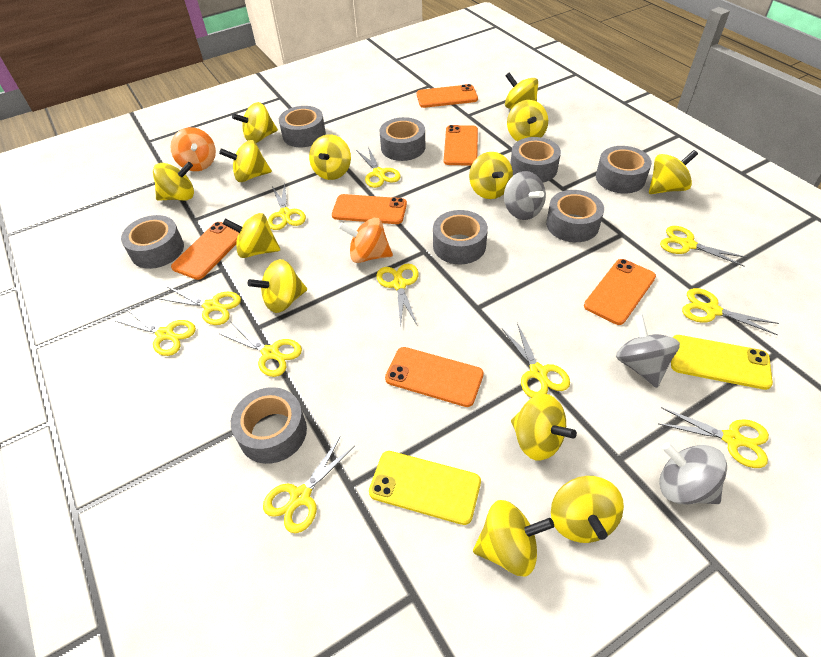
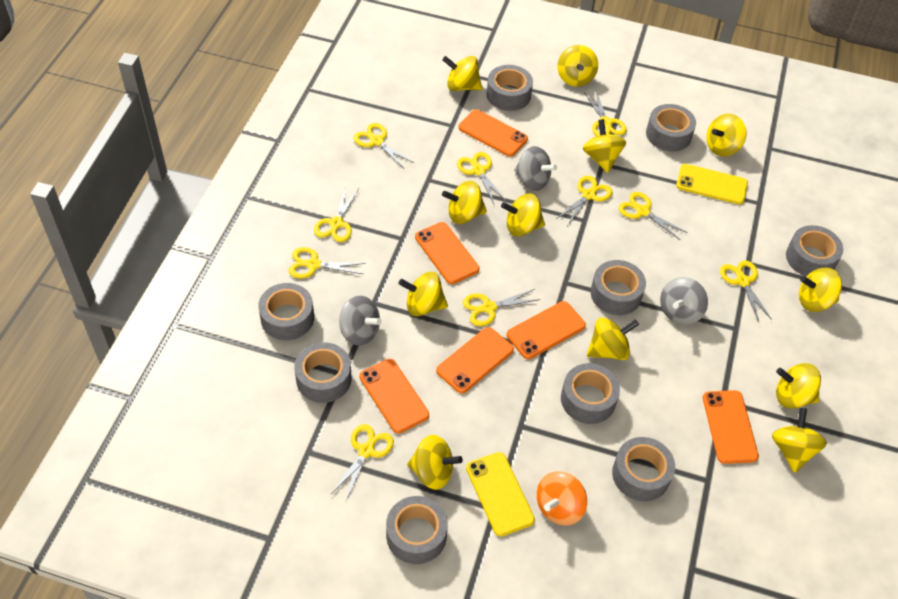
grey tape: [121,215,184,269] [231,387,307,464] [279,106,326,147] [380,117,426,161] [433,210,488,264] [510,137,561,183] [546,190,604,242] [596,146,652,193] = 8 -> [258,283,314,340] [294,342,352,403] [386,496,448,564] [486,65,533,111] [561,363,620,424] [591,260,646,315] [612,437,675,501] [646,104,696,152] [786,225,843,276] = 9
orange spinning top: [170,127,216,171] [339,218,393,263] = 2 -> [537,471,587,526] = 1
yellow scissors: [116,309,196,356] [160,287,241,325] [220,322,302,377] [263,437,355,533] [268,183,306,230] [356,147,401,188] [376,264,419,327] [502,323,570,398] [659,407,769,468] [660,226,747,267] [682,288,779,335] = 11 -> [289,247,366,279] [314,187,359,242] [331,424,394,501] [354,123,414,168] [457,152,507,204] [463,289,541,326] [556,176,613,226] [584,91,627,136] [618,192,688,240] [720,261,772,322] = 10
yellow spinning top: [153,162,194,201] [219,140,272,182] [223,213,280,258] [232,102,278,143] [248,259,307,313] [309,134,351,180] [469,152,513,199] [473,500,554,577] [505,73,538,109] [507,100,548,141] [511,394,577,461] [551,476,624,543] [649,150,698,194] = 13 -> [399,272,448,317] [407,435,463,490] [442,56,482,91] [442,181,487,224] [501,193,545,237] [557,45,598,87] [583,119,626,173] [587,317,639,360] [706,114,746,157] [772,408,827,473] [776,363,821,409] [799,268,842,312] = 12

